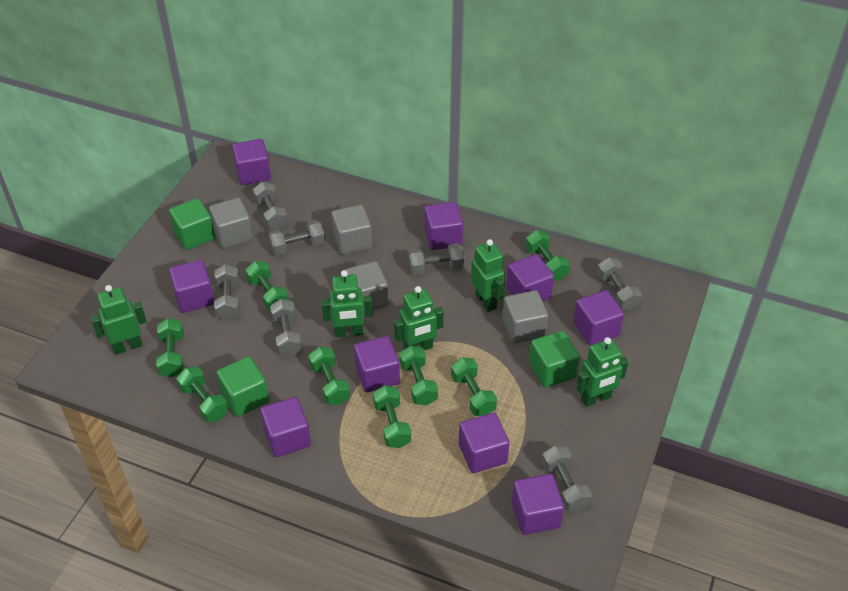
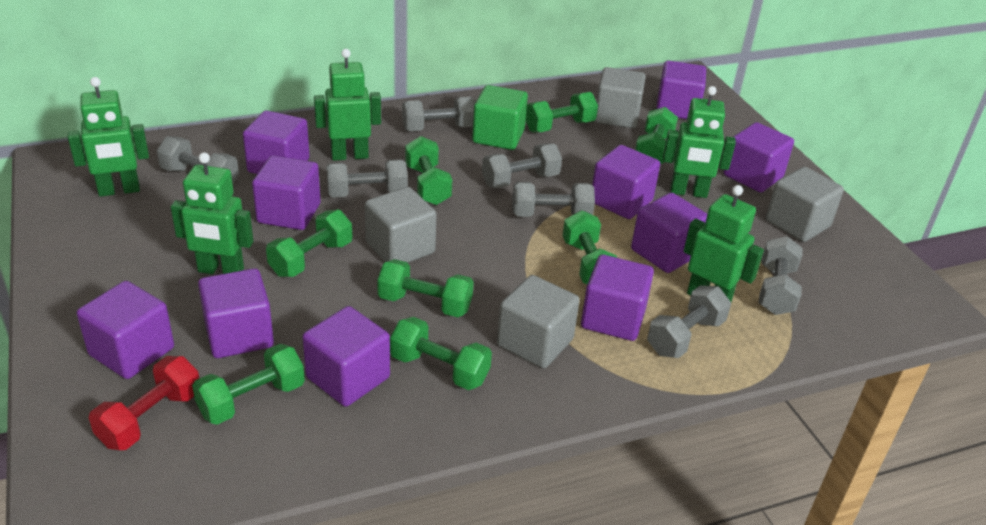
green cube: [169,198,215,250] [216,356,269,417] [529,331,580,388] = 3 -> [472,85,528,150] = 1
purple cube: [169,260,214,313] [232,139,271,185] [260,397,311,457] [354,336,400,393] [424,202,463,250] [459,413,510,473] [506,254,554,301] [512,474,564,535] [573,290,624,346] = 9 -> [77,281,174,379] [198,268,274,358] [243,111,310,174] [252,156,321,230] [302,306,390,407] [581,255,654,341] [592,145,660,219] [631,193,707,273] [656,60,706,119] [724,122,794,192] = 10
red dumbbell: none = 0 -> [89,356,199,450] = 1

